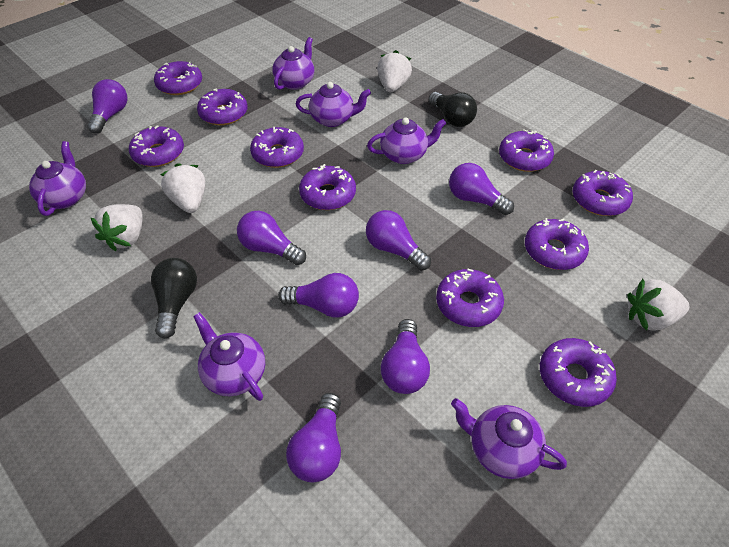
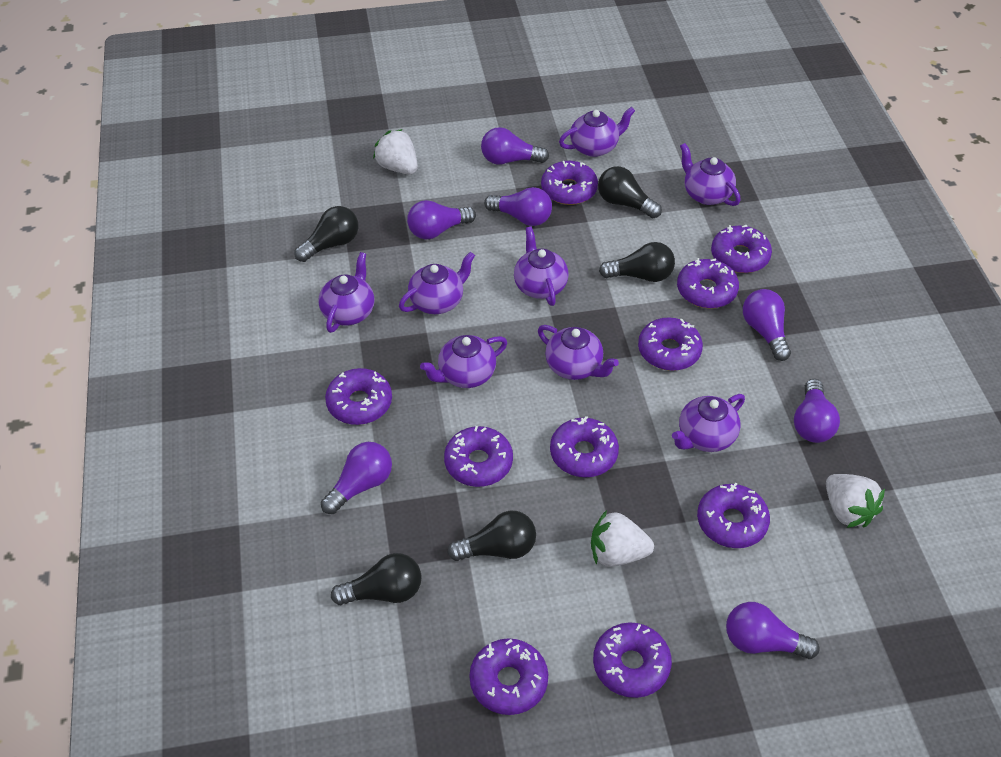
black light bulb: [151,258,197,339] [428,92,477,127] = 2 -> [294,206,358,262] [331,553,422,605] [447,511,536,561] [598,166,662,218] [599,242,675,282] = 5
purple teapot: [29,141,86,216] [193,312,265,401] [272,37,314,90] [295,82,371,127] [367,117,446,164] [451,398,567,479] = 6 -> [318,252,375,333] [399,252,475,314] [420,335,507,388] [514,227,569,306] [538,325,619,380] [559,107,635,157] [672,394,745,452] [680,143,740,206] = 8
white strawberry: [91,204,142,251] [160,163,205,213] [377,50,412,92] [627,279,690,331] = 4 -> [373,129,418,174] [591,510,654,567] [826,474,885,528] = 3

